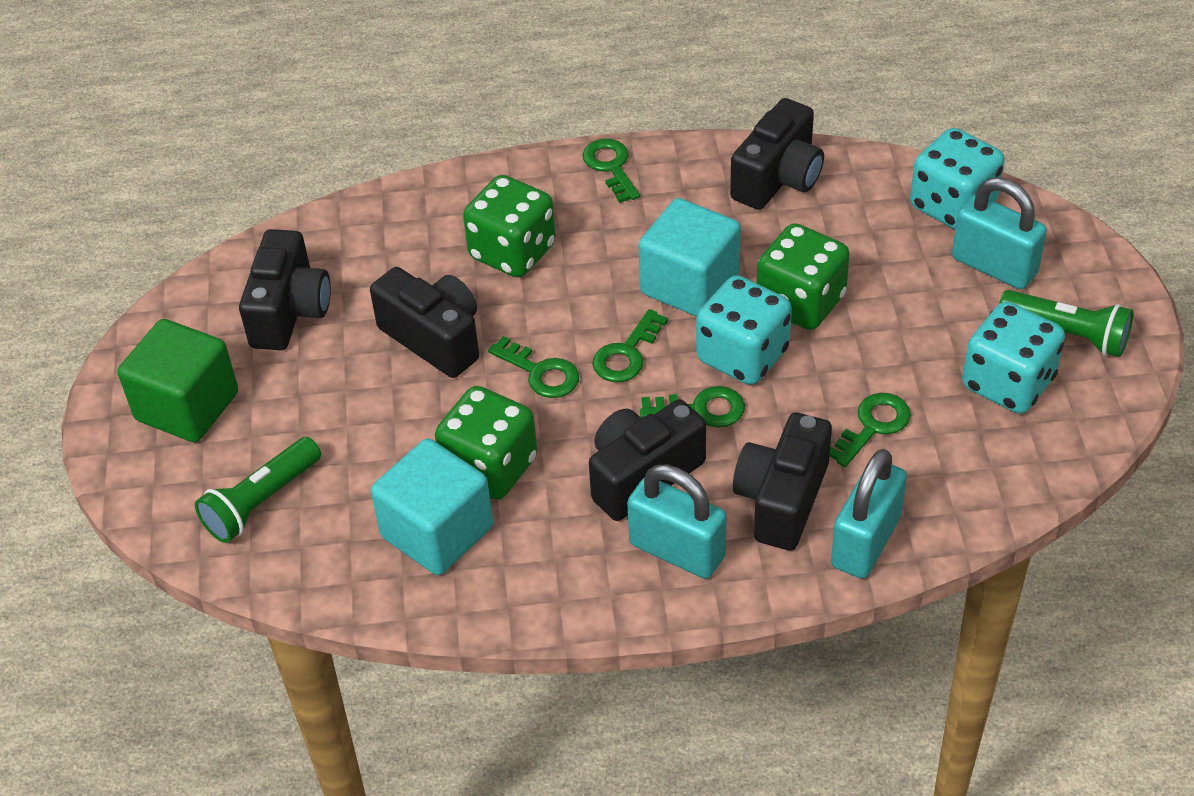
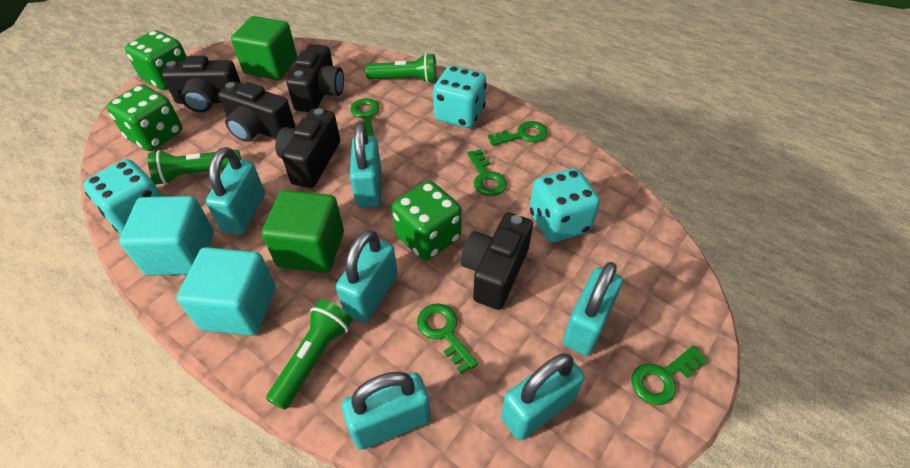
green cube: [118,319,238,442] = 1 -> [231,16,297,80] [262,190,344,273] = 2
green flashlight: [195,437,321,543] [999,290,1134,357] = 2 -> [148,150,241,185] [266,300,352,410] [365,53,437,83] = 3
turquoise padlock: [627,465,727,579] [831,449,907,579] [952,177,1047,289] = 3 -> [206,147,265,235] [336,230,398,322] [342,372,431,450] [350,123,381,208] [501,353,585,440] [563,262,623,356] = 6

